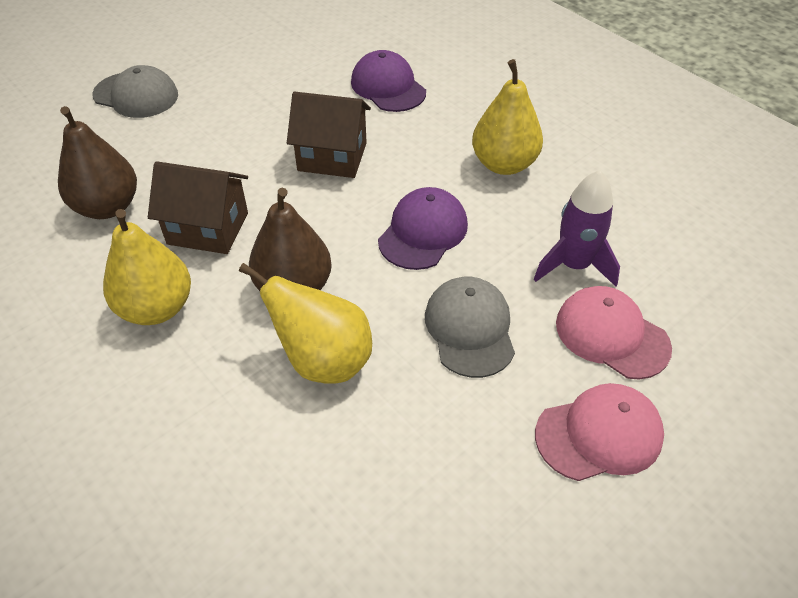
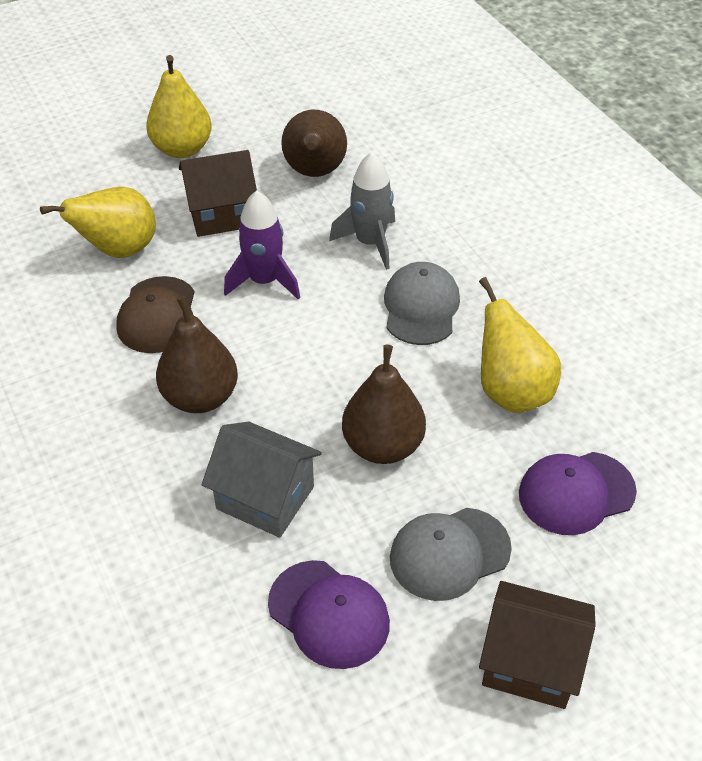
brown cap: none = 0 -> [116,276,195,353] = 1
brown pear: [58,106,137,219] [249,188,332,291] = 2 -> [156,296,238,413] [281,110,347,177] [342,345,426,464] = 3
grey house: none = 0 -> [202,422,322,538] = 1
grey rocket: none = 0 -> [329,152,395,270] = 1
pink cap: [535,383,664,481] [556,286,672,379] = 2 -> none = 0

